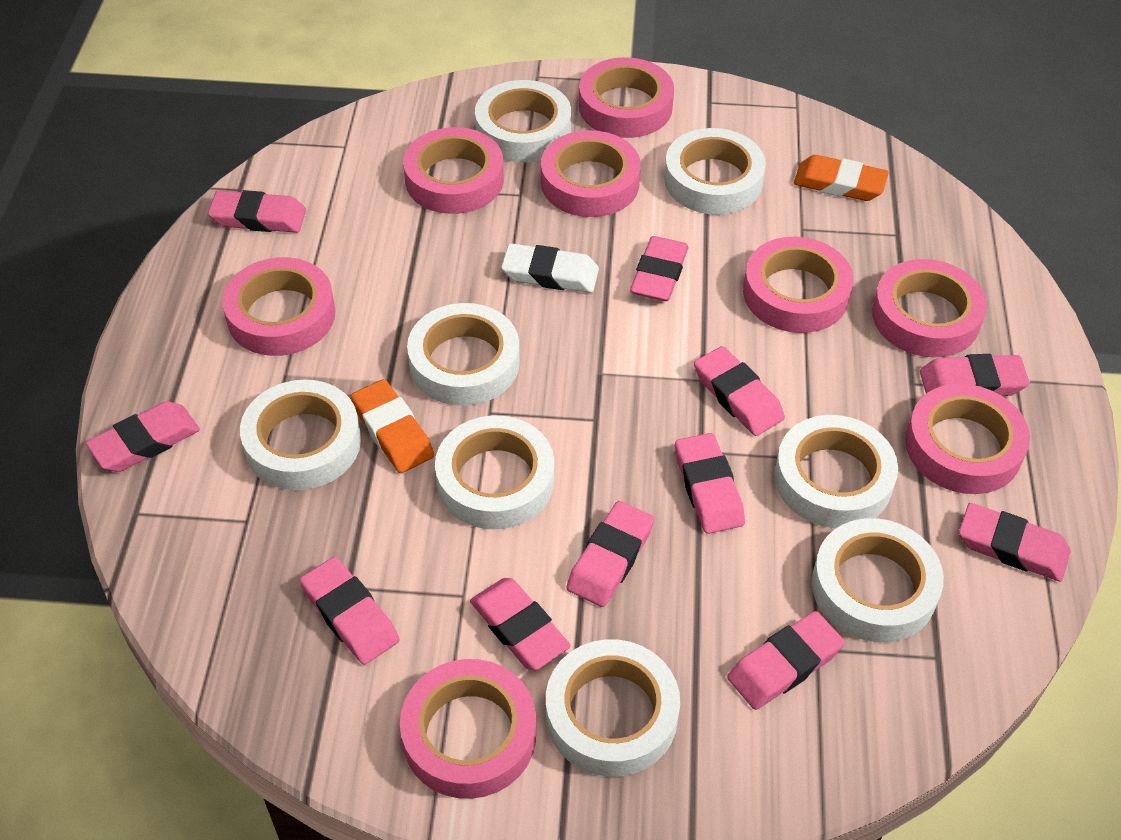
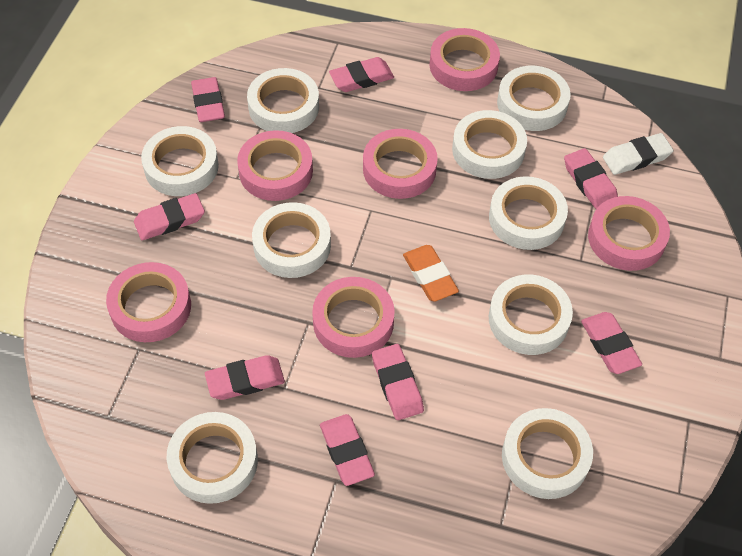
orange eraser: [351,379,434,473] [794,155,889,201] = 2 -> [403,245,459,302] = 1
pink eraser: [86,401,200,472] [208,190,306,233] [300,557,399,665] [470,578,571,670] [566,501,654,607] [630,236,689,301] [675,433,745,534] [694,346,785,436] [727,611,845,710] [920,354,1030,396] [959,503,1070,582] = 11 -> [134,193,205,240] [191,77,225,122] [205,355,285,400] [320,414,375,486] [329,57,394,92] [372,344,424,420] [564,148,618,209] [581,312,642,374] = 8
pink tape: [222,257,335,356] [400,659,536,799] [403,127,504,214] [541,130,641,217] [579,57,674,138] [743,237,853,333] [872,259,987,357] [905,384,1030,494] = 8 -> [106,262,191,342] [237,130,313,201] [312,277,395,358] [363,129,438,199] [429,28,500,91] [588,196,670,271] = 6
white tape: [240,380,361,490] [407,303,520,406] [435,416,554,529] [475,80,571,162] [546,639,680,777] [664,128,766,215] [774,415,898,528] [812,518,944,642] = 8 -> [141,126,219,196] [167,412,258,504] [247,68,319,133] [252,202,331,278] [452,110,527,179] [489,176,568,250] [489,275,573,355] [497,66,571,131] [502,408,593,499] = 9

